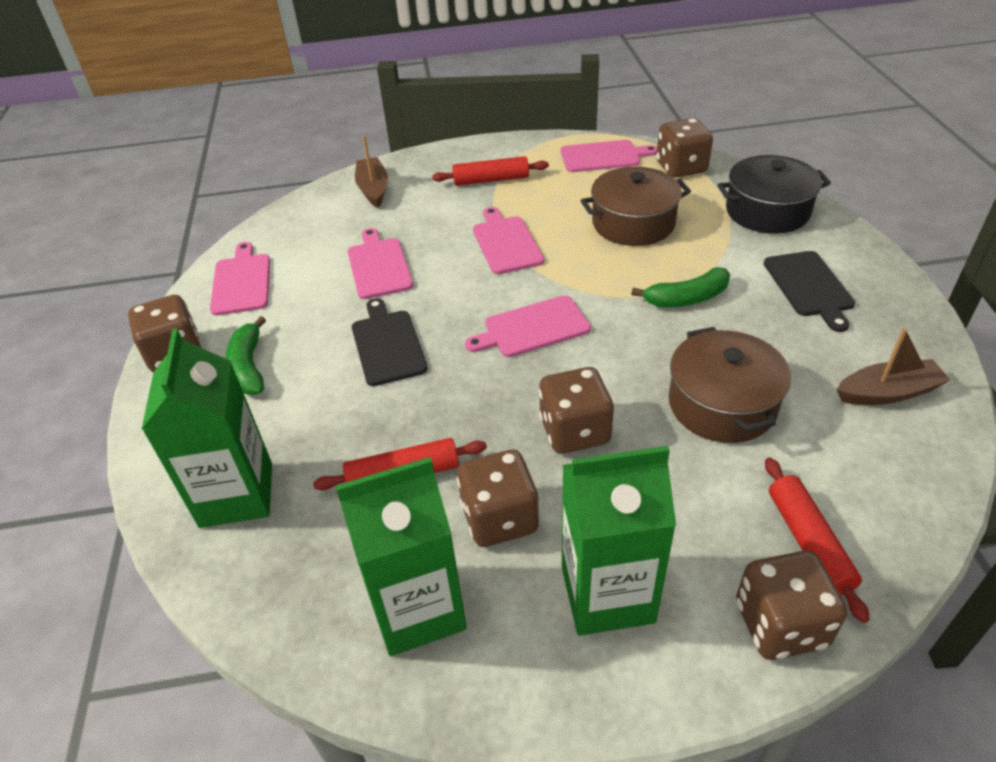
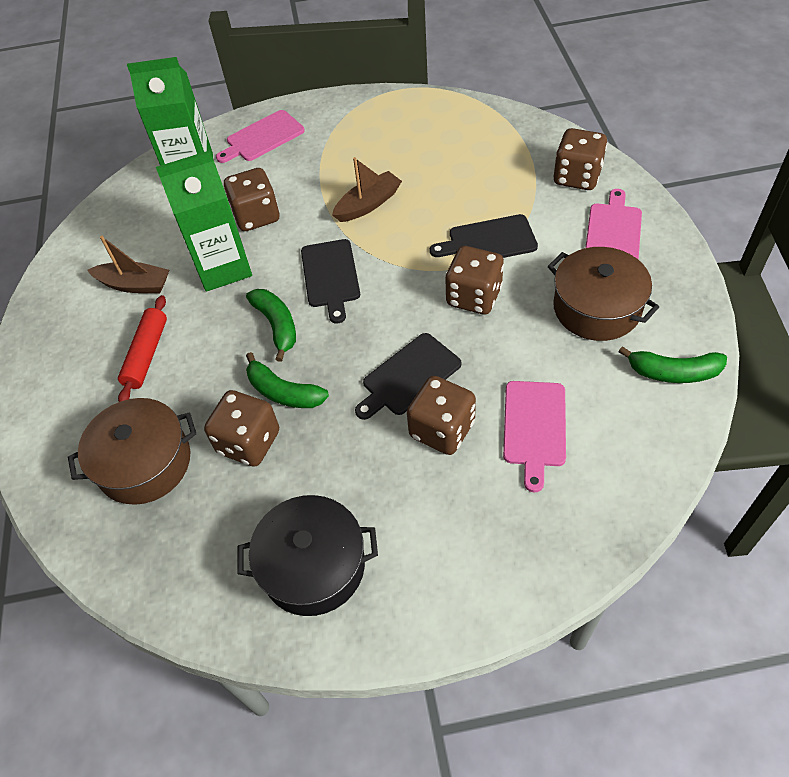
black cutting board: [352,298,428,386] [764,251,855,332] = 2 -> [301,239,360,324] [355,333,461,420] [430,214,538,258] = 3
green banana: [226,316,266,395] [631,267,730,307] = 2 -> [246,289,296,362] [246,352,329,408] [619,346,727,383] = 3
green carton: [141,328,272,528] [335,457,467,656] [562,446,676,636] = 3 -> [127,57,213,166] [156,150,252,292] = 2
pink cutting board: [210,242,270,316] [348,228,413,299] [465,295,591,357] [473,207,544,274] [561,140,657,172] = 5 -> [216,110,305,163] [503,381,566,492] [585,189,642,260] = 3
red rolling pin: [313,438,487,490] [432,156,549,186] [765,457,870,623] = 3 -> [118,295,167,402] = 1

